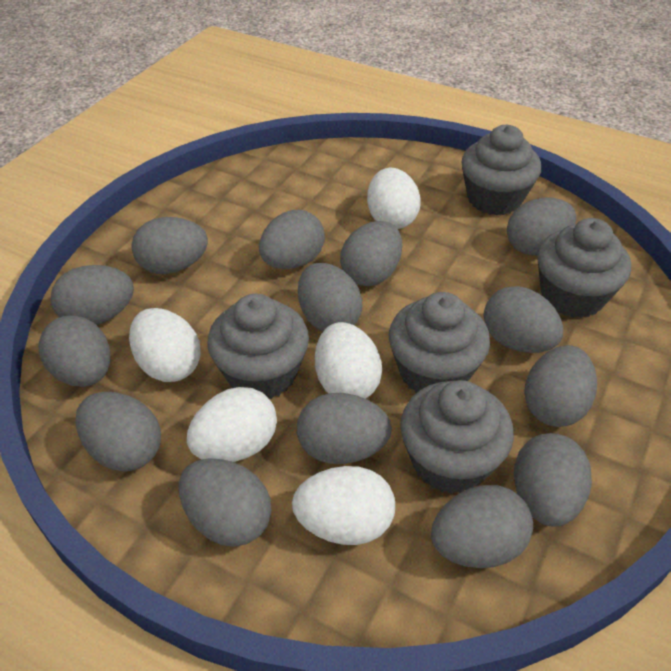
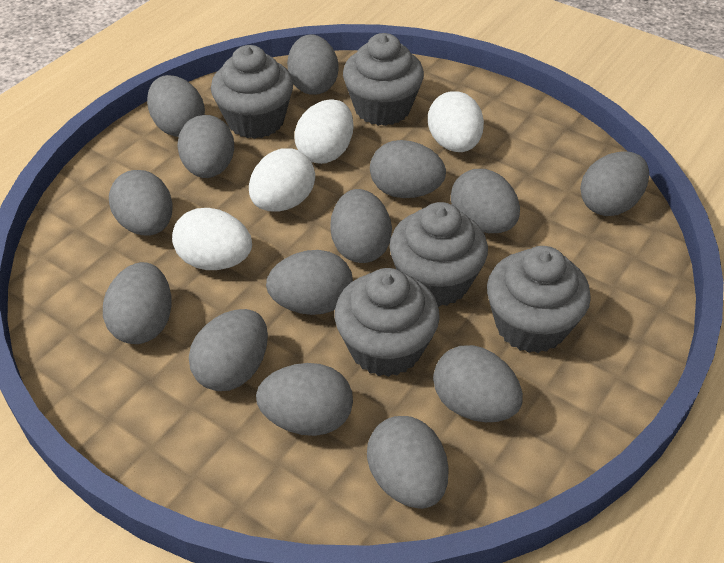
white egg: [129,308,201,382] [187,387,277,462] [292,466,395,545] [315,322,382,399] [367,168,421,229] = 5 -> [172,208,252,270] [249,148,315,212] [294,99,354,164] [428,91,484,152] = 4

